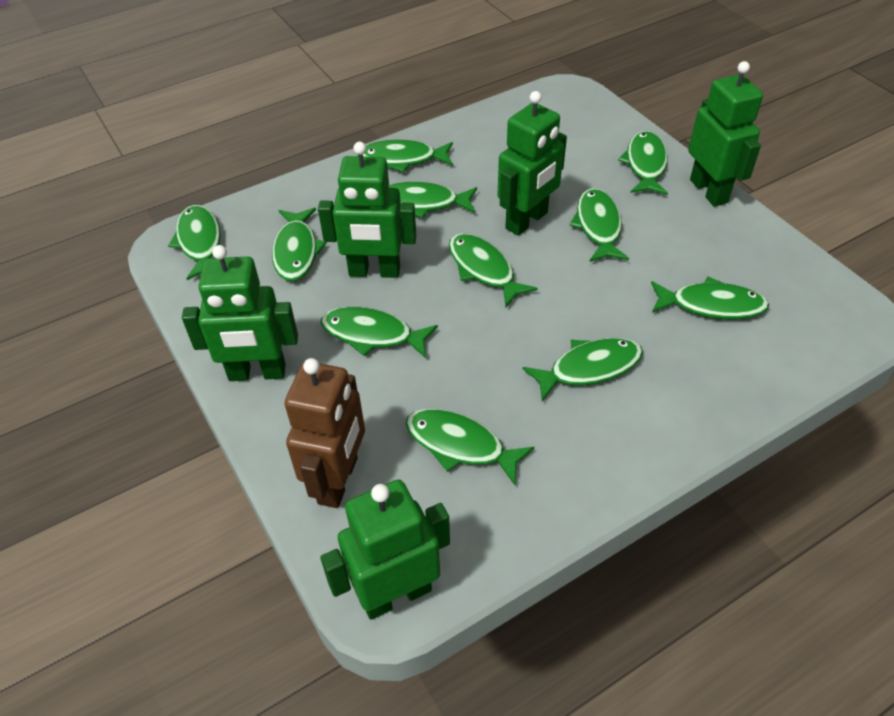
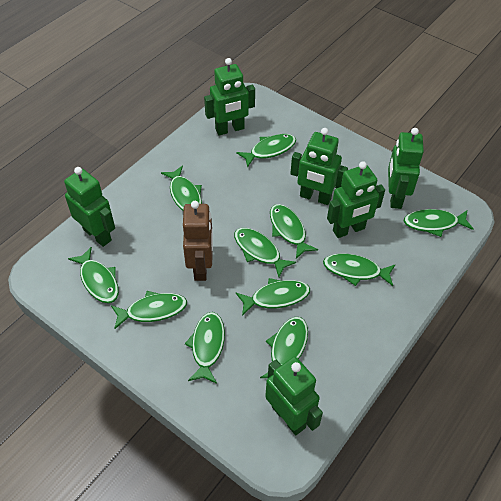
green robot: [182,245,298,381] [318,142,416,278] [320,479,450,620] [498,91,567,236] [688,61,763,207] = 5 -> [64,167,115,247] [204,58,255,136] [265,357,323,435] [290,128,348,205] [327,161,385,238] [388,128,424,209] = 6

